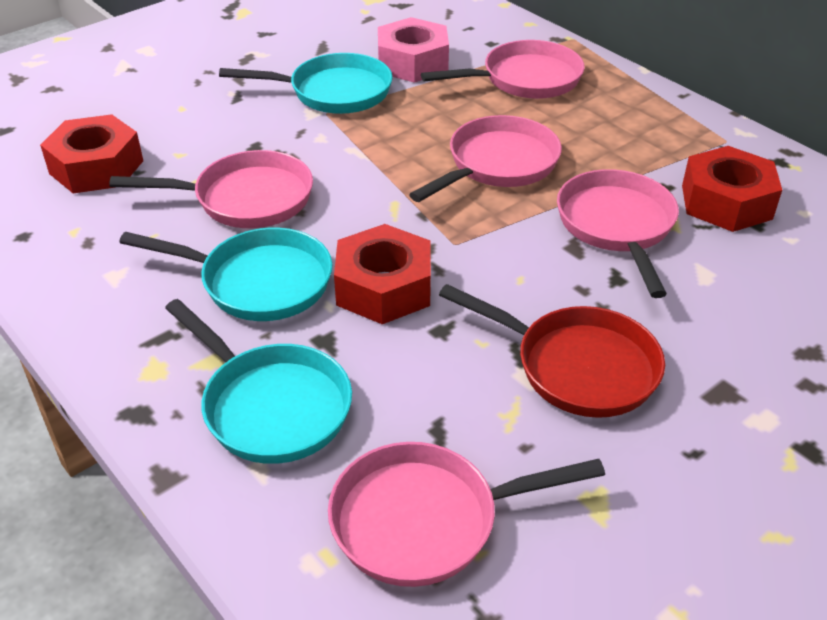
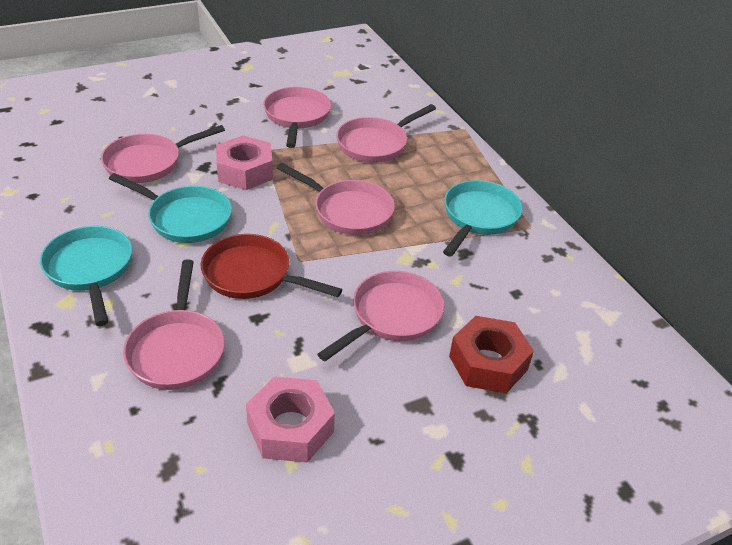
pink nut: [378,17,449,83] = 1 -> [216,135,273,190] [246,376,335,463] = 2
pink pan: [109,150,313,228] [328,442,605,587] [409,115,562,202] [421,40,585,99] [557,169,679,298] = 5 -> [101,125,225,183] [123,260,224,390] [263,87,331,148] [277,163,395,235] [317,271,444,361] [336,104,436,163] = 6
red nut: [40,114,143,194] [334,224,431,324] [682,146,782,232] = 3 -> [449,316,534,393] = 1

